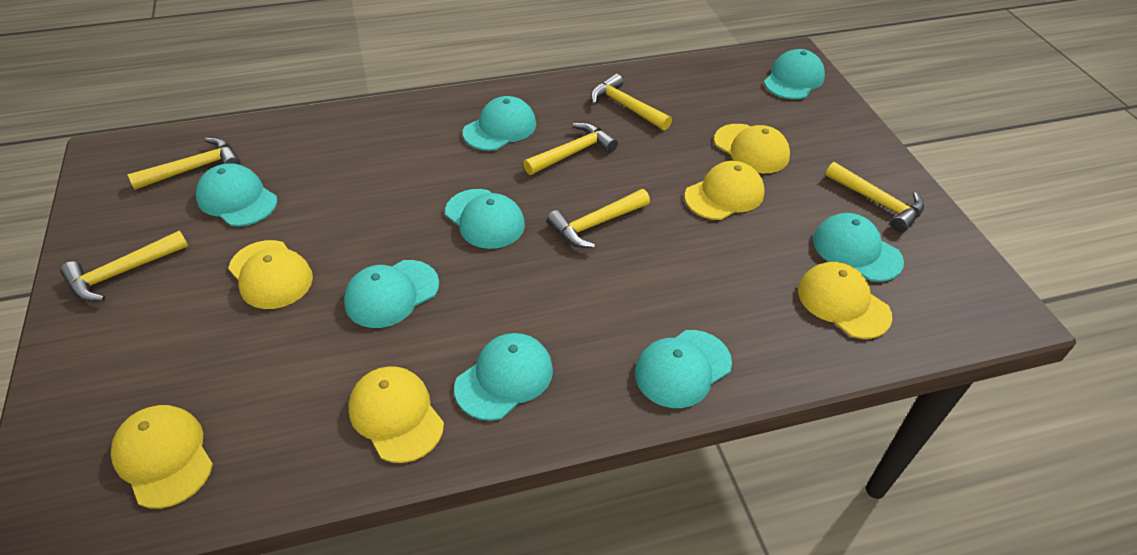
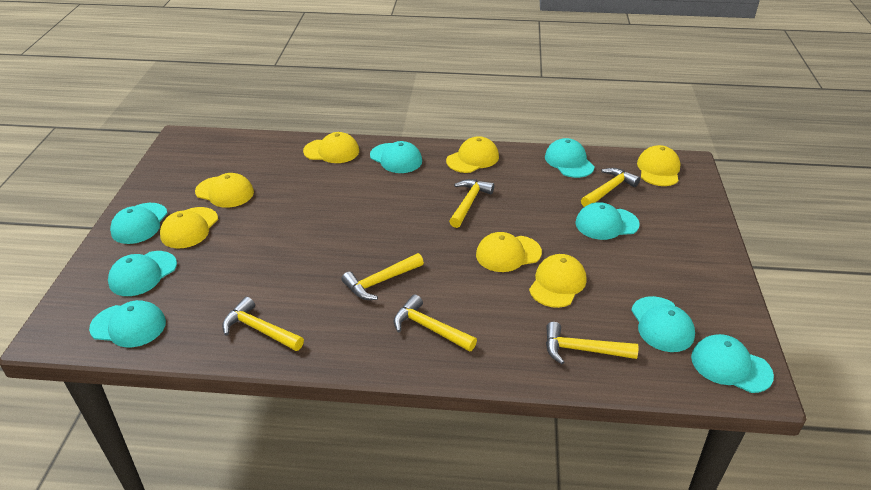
yellow cap: [111,405,213,509] [228,240,313,309] [348,366,444,463] [685,161,765,220] [714,124,790,173] [798,262,892,339] = 6 -> [160,207,218,248] [195,173,254,208] [303,132,359,163] [446,136,499,173] [476,232,542,272] [529,254,586,308] [637,145,681,186] = 7

